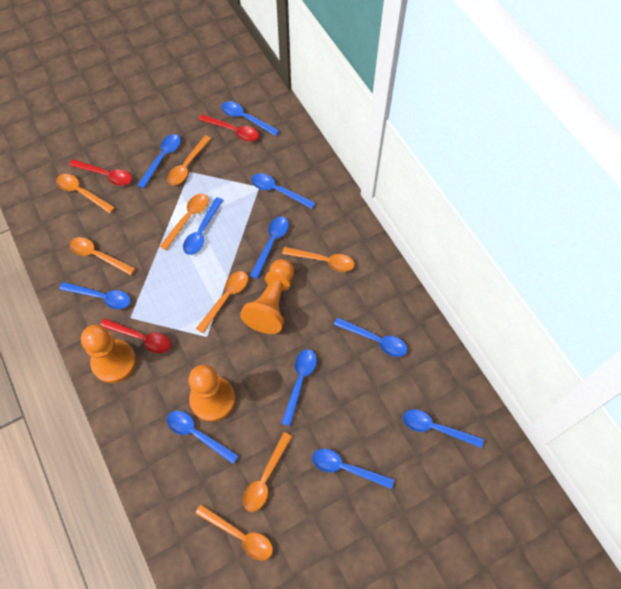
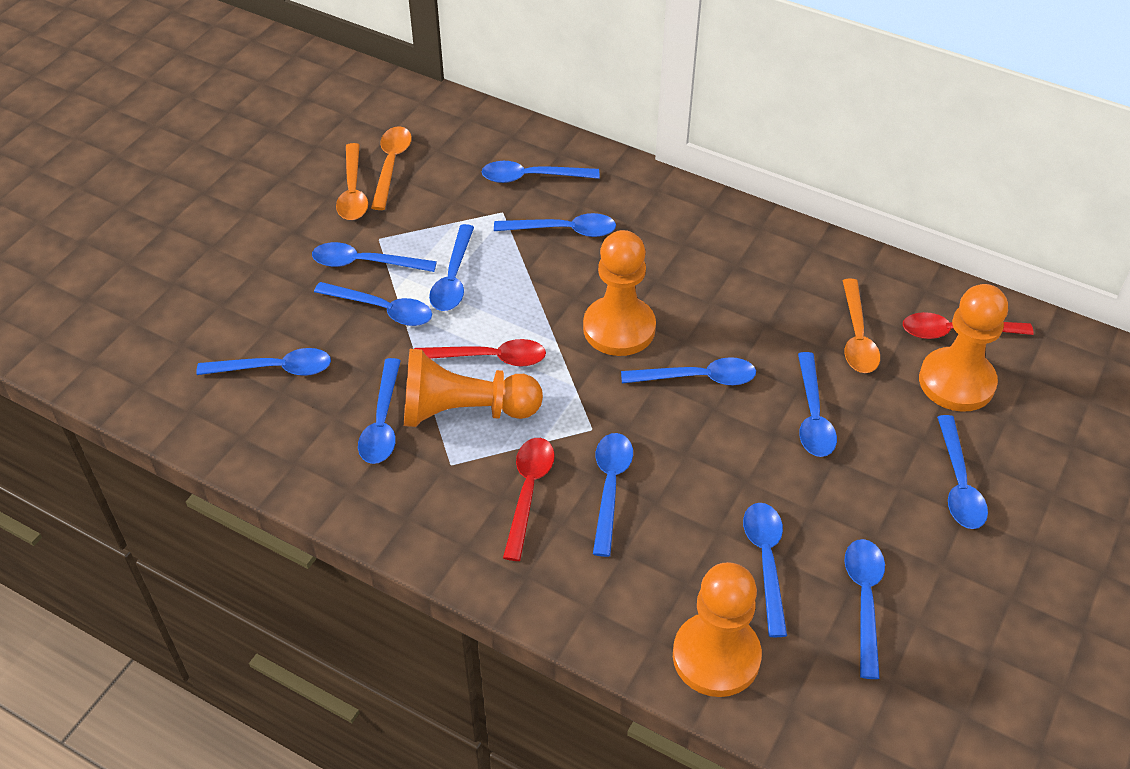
blue spoon: [60,282,131,309] [138,134,181,188] [167,411,239,464] [183,197,223,255] [221,101,280,136] [250,216,289,279] [251,173,315,209] [281,349,317,426] [312,449,394,489] [334,317,407,357] [403,409,484,448] = 11 -> [196,348,331,376] [312,242,437,272] [314,282,432,326] [358,358,401,464] [429,224,474,311] [482,161,599,183] [494,213,616,237] [593,433,633,557] [621,357,756,385] [743,503,787,637] [798,352,837,457] [844,539,885,679] [937,415,988,529] = 13
orange pawn: [81,325,136,383] [189,365,235,422] [240,259,294,334] = 3 -> [404,349,543,427] [583,230,656,356] [673,562,762,697] [919,284,1008,412] = 4
orange spoon: [56,174,115,213] [70,237,136,275] [160,193,208,250] [167,136,211,185] [195,504,273,560] [196,271,248,333] [243,432,292,512] [282,247,354,272] = 8 -> [336,143,368,220] [371,126,412,210] [843,279,880,373] = 3

